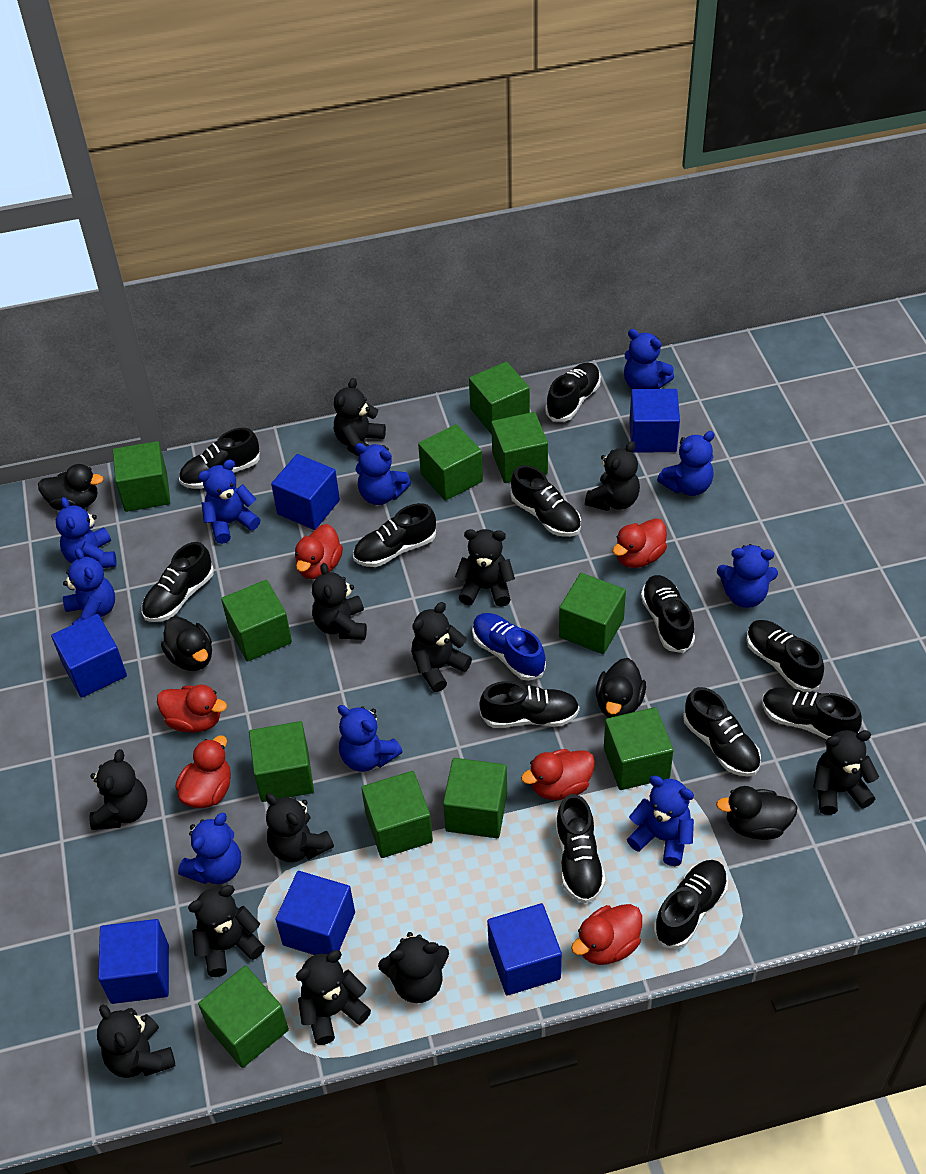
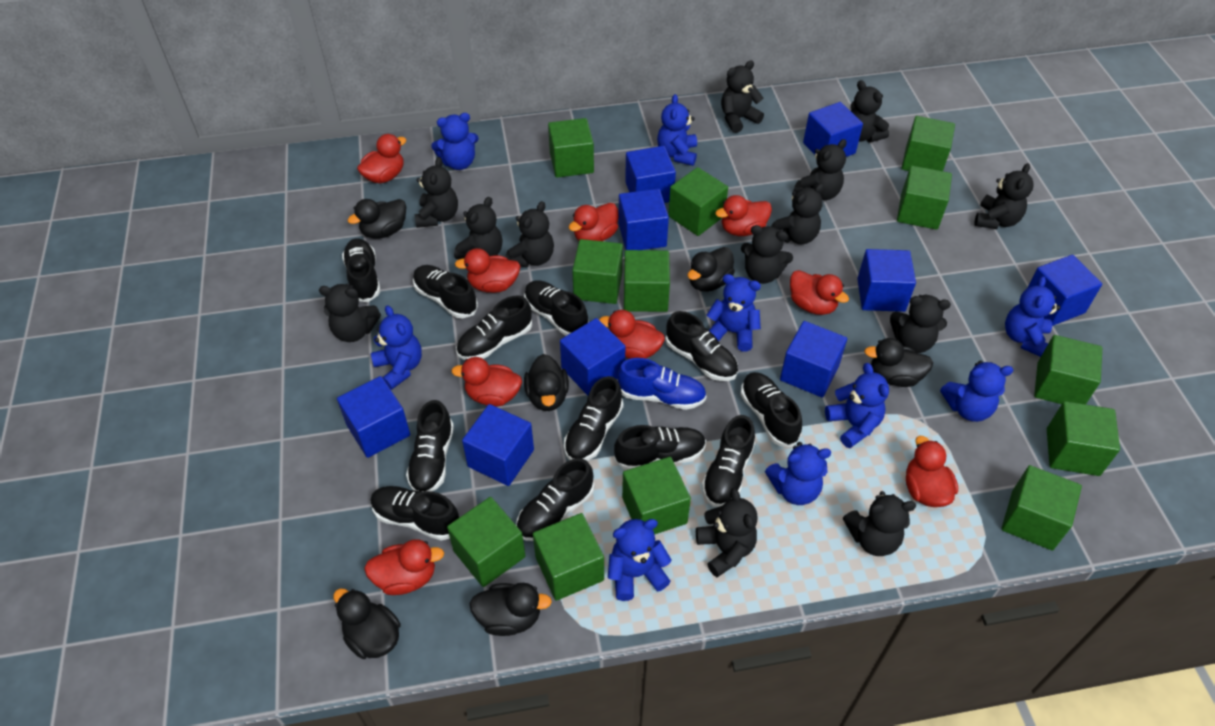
black duck: [38,464,104,510] [161,616,212,671] [596,658,646,718] [716,786,798,840] = 4 -> [333,588,401,659] [348,199,406,239] [469,583,552,636] [524,354,569,411] [687,247,735,292] [864,338,933,387] = 6
black teddy bear: [89,749,148,830] [97,1004,175,1078] [188,885,265,977] [266,793,334,862] [296,950,371,1045] [312,563,367,640] [334,378,386,457] [378,932,449,1003] [411,602,472,692] [455,529,515,607] [585,441,640,511] [813,730,879,815] = 12 -> [319,284,381,342] [415,157,458,228] [454,197,502,259] [506,201,554,268] [696,488,757,577] [721,60,764,133] [741,225,793,284] [771,183,824,244] [794,139,847,200] [843,491,916,556] [850,80,889,143] [890,294,951,353] [974,163,1034,229] = 13
blue cube: [51,614,127,698] [98,919,169,1004] [271,454,340,530] [276,871,355,955] [487,903,562,996] [629,389,680,453] = 6 -> [337,376,410,458] [462,404,534,486] [560,318,625,395] [618,189,669,250] [625,146,676,203] [780,321,847,398] [803,102,863,157] [857,249,916,312] [1028,255,1102,326] = 9
blue teddy bear: [56,497,117,568] [63,548,115,625] [178,813,241,884] [198,460,260,544] [337,705,403,772] [355,443,411,505] [624,329,674,389] [627,776,694,866] [657,431,715,496] [717,544,778,608] = 10 -> [371,305,422,390] [431,113,479,170] [608,519,672,601] [657,94,697,166] [706,274,761,352] [765,442,831,505] [825,363,889,448] [940,361,1014,422] [1005,276,1061,357] = 9
green cube: [113,441,170,512] [198,966,289,1068] [221,580,292,662] [249,721,314,802] [361,771,433,858] [418,424,483,501] [443,758,507,838] [469,362,530,434] [491,412,548,483] [559,573,626,654] [604,707,674,790] = 11 -> [447,497,525,587] [533,513,604,601] [548,118,594,178] [572,239,623,304] [622,457,691,535] [624,250,670,312] [668,167,728,236] [897,166,952,230] [902,116,955,171] [1001,465,1082,551] [1034,335,1102,404] [1047,401,1120,476] = 12
red duck: [157,685,227,732] [176,735,231,808] [295,524,343,579] [521,749,595,800] [571,904,642,965] [613,518,667,568] = 6 -> [357,134,406,183] [364,539,444,595] [451,357,522,407] [455,248,521,293] [569,203,619,241] [599,310,665,359] [715,195,772,236] [790,270,849,315] [906,436,958,507] = 9

